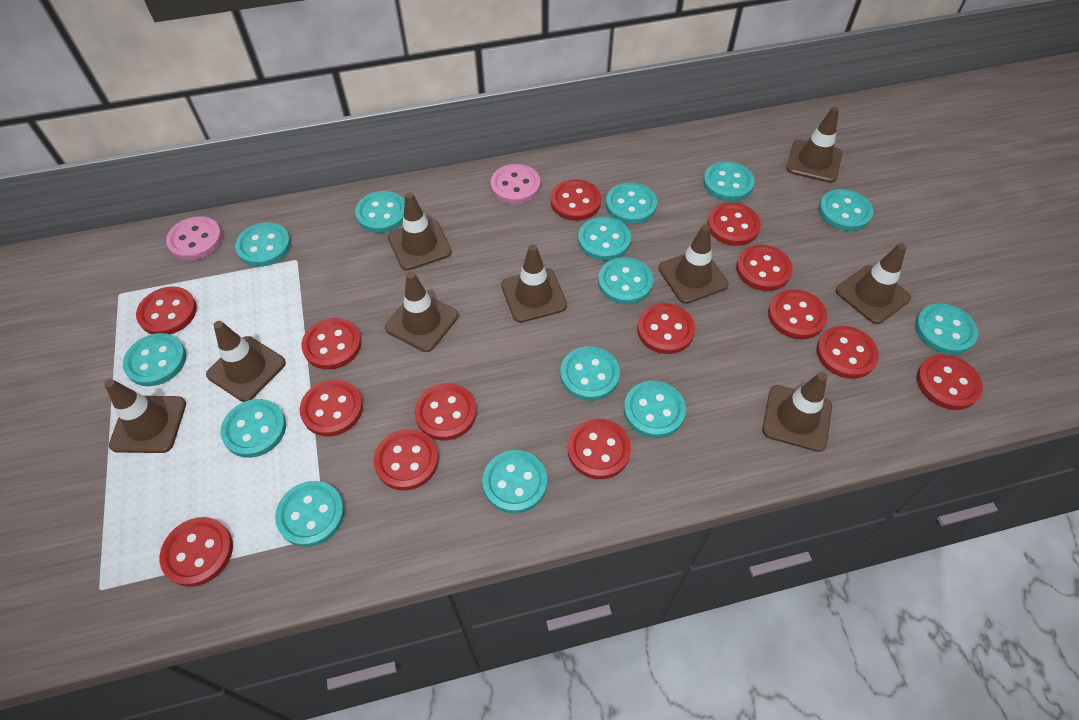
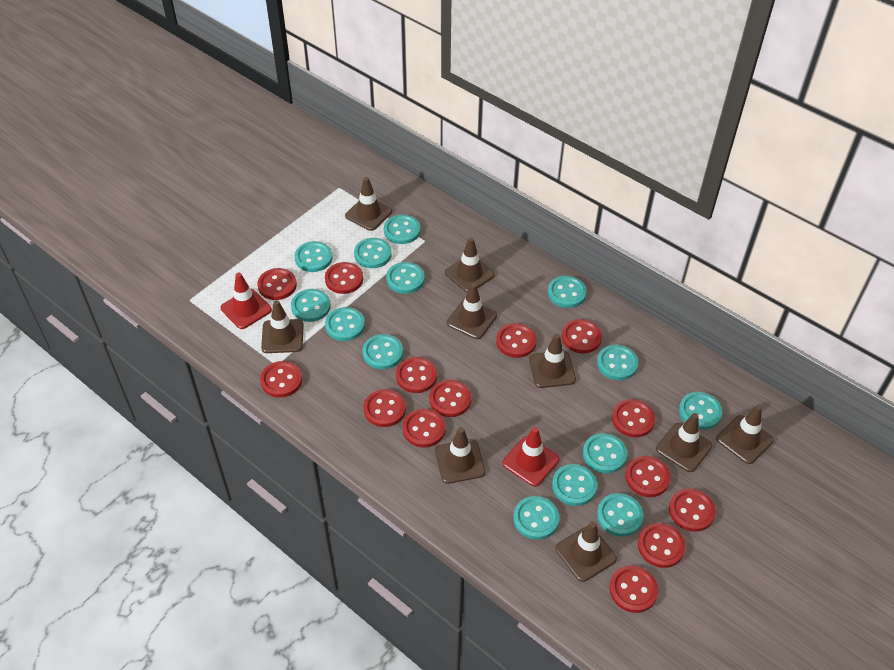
pink button: [166,216,222,260] [491,164,540,204] = 2 -> none = 0
red traffic cone: none = 0 -> [220,273,272,329] [502,427,559,487] = 2

